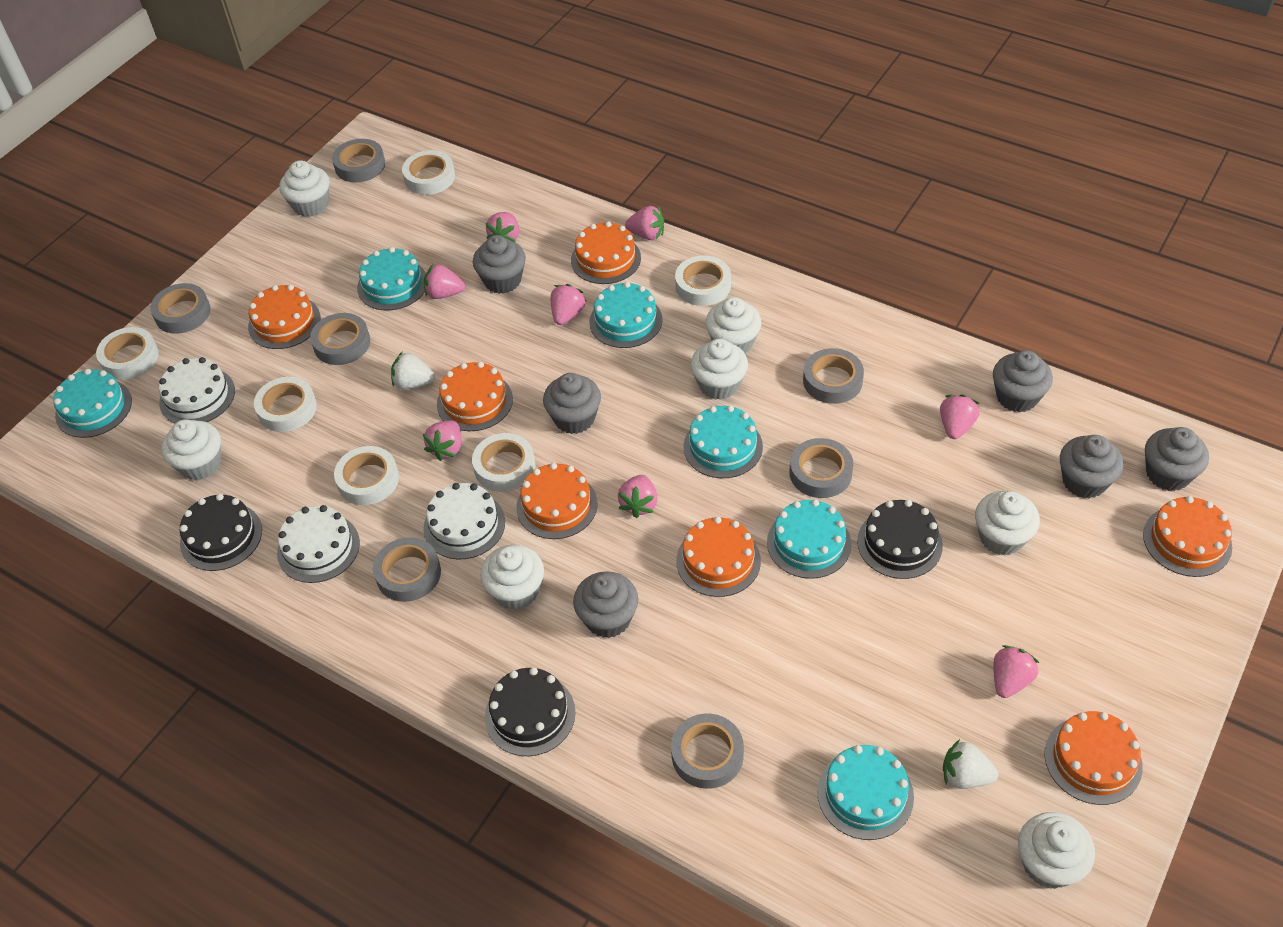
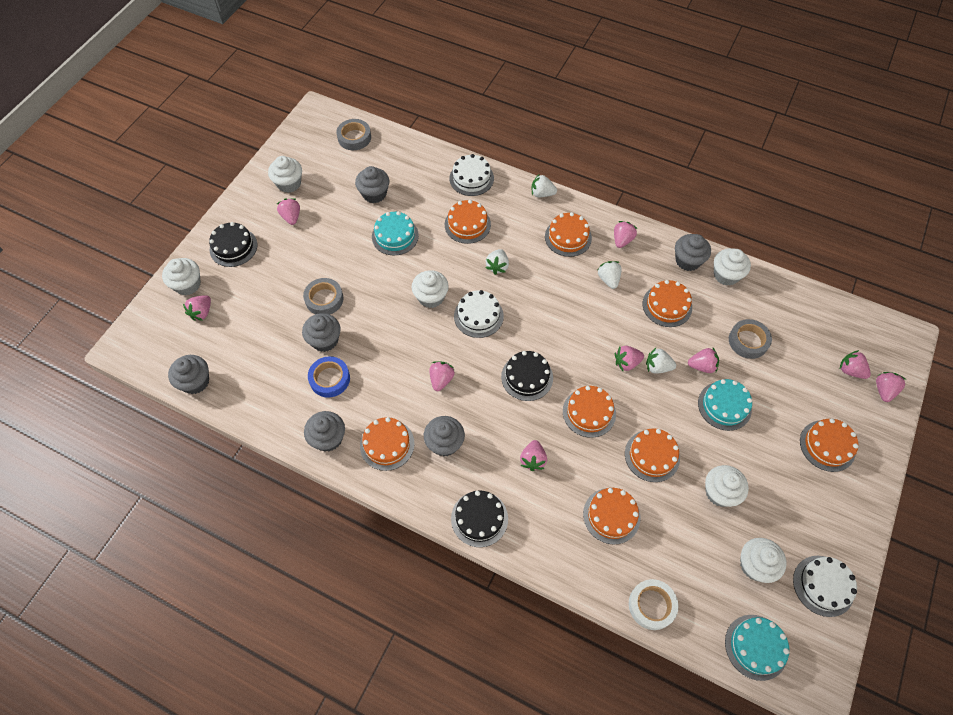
blue tape: none = 0 -> [308,356,350,398] = 1
grey tape: [150,283,211,334] [310,313,370,365] [332,139,385,183] [373,537,441,602] [671,714,744,789] [789,438,853,498] [803,348,864,404] = 7 -> [303,278,343,314] [336,119,371,150] [729,319,772,359] = 3
orange cake: [248,285,320,349] [437,362,513,431] [516,463,597,539] [571,221,641,284] [676,516,761,597] [1045,711,1143,805] [1143,496,1232,577] = 7 -> [360,417,415,471] [445,200,491,244] [545,212,592,257] [563,386,616,438] [583,488,640,544] [625,428,680,482] [643,280,692,327] [800,418,858,472] = 8
pink strawberry: [423,420,461,461] [424,263,465,299] [486,212,519,242] [550,284,587,325] [618,475,658,518] [625,206,664,240] [940,394,979,439] [994,645,1039,698] = 8 -> [183,295,211,321] [277,198,300,225] [429,361,455,391] [520,440,547,471] [614,221,638,248] [615,346,644,371] [688,348,719,373] [840,350,871,379] [876,372,906,402] = 9
turquoise cake: [53,369,132,438] [357,247,426,310] [589,282,663,348] [684,405,763,478] [767,499,851,579] [817,745,914,840] = 6 -> [372,211,419,255] [698,379,752,431] [725,615,789,681] = 3
white cupcake: [161,419,221,481] [279,160,330,217] [480,545,544,610] [691,339,748,400] [705,297,761,354] [975,491,1040,555] [1018,812,1095,889] = 7 -> [162,258,201,295] [268,156,302,193] [412,270,449,308] [705,465,749,507] [714,248,751,286] [740,538,787,583] = 6
white strawberry: [391,351,435,389] [943,739,998,789] = 2 -> [486,249,509,275] [532,174,557,197] [598,261,622,289] [646,348,676,374] = 4
white tape: [96,327,159,379] [254,377,317,432] [334,446,399,505] [402,150,455,195] [472,433,535,492] [675,255,731,306] = 6 -> [629,579,678,630] = 1

